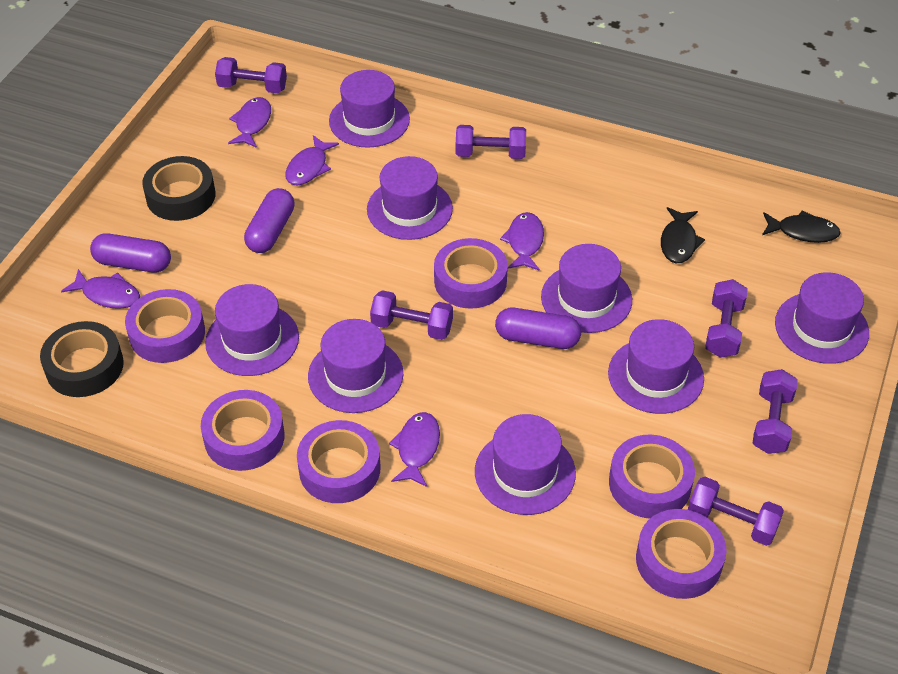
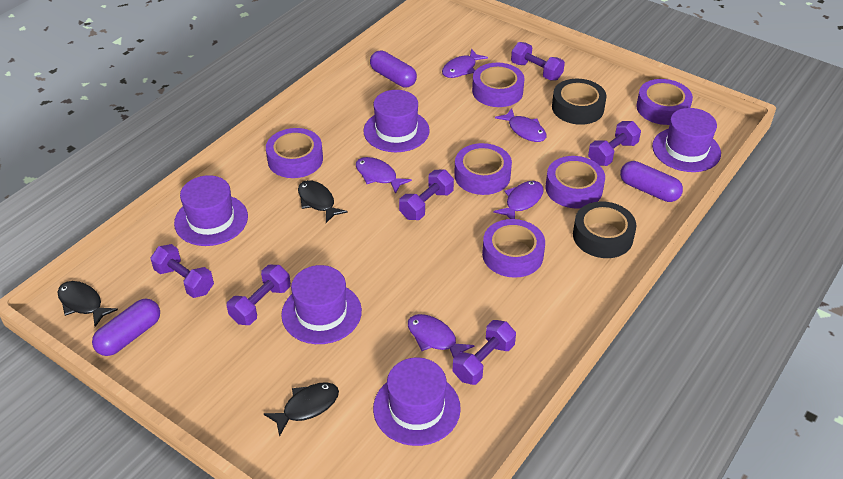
black fish: [661,207,705,263] [762,210,841,243] = 2 -> [57,281,118,327] [264,382,339,437] [298,180,348,223] = 3
purple hat: [205,284,299,376] [308,319,403,413] [329,70,410,148] [367,156,453,240] [475,414,576,515] [541,244,632,333] [608,319,704,414] [775,272,869,364] = 8 -> [174,175,248,246] [281,265,362,344] [363,90,430,152] [373,358,461,446] [652,108,721,172] = 5

